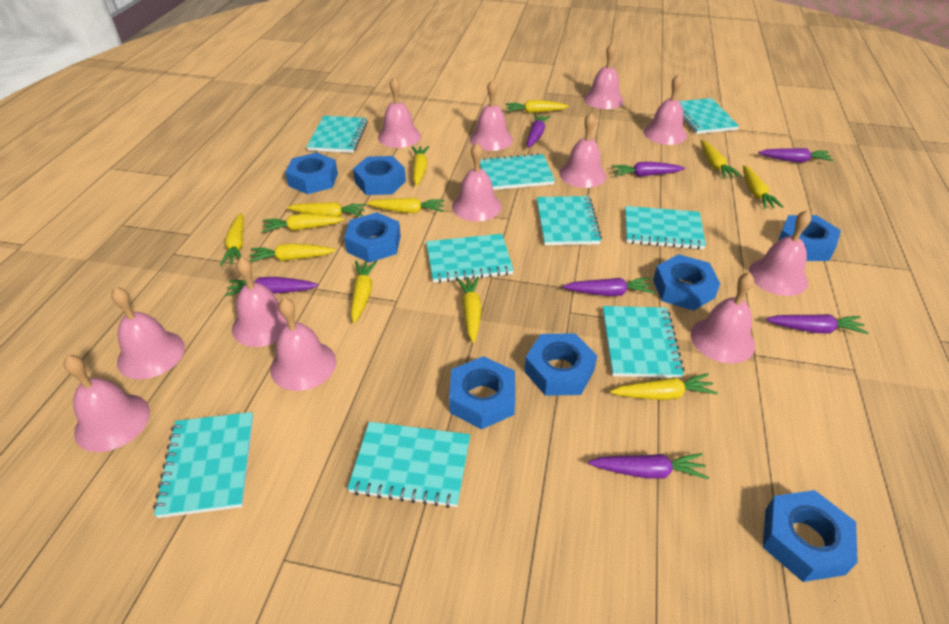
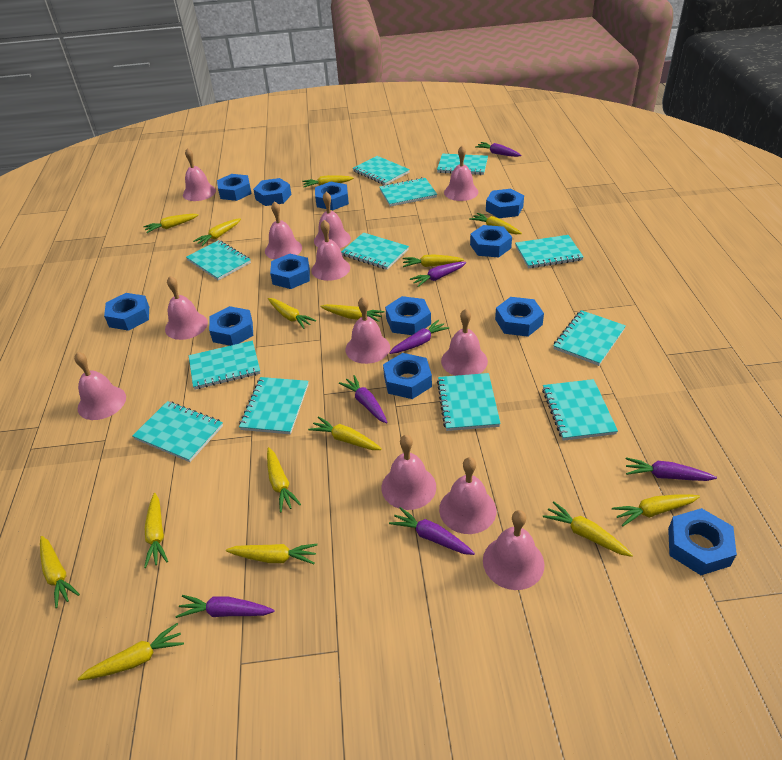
blue nut: [285,152,338,194] [344,212,401,263] [353,156,406,195] [449,356,515,429] [524,333,597,396] [653,254,720,311] [763,490,858,582] [778,215,841,261] = 8 -> [104,293,149,331] [209,306,253,346] [217,174,252,201] [253,178,292,206] [270,254,310,289] [315,182,349,210] [383,353,432,399] [385,296,431,335] [470,225,512,257] [486,189,524,218] [495,297,544,337] [668,508,737,575] = 12
turquoise notebook: [153,412,253,518] [307,116,368,153] [347,422,470,508] [426,234,514,283] [480,153,555,190] [537,196,602,245] [603,306,685,378] [625,206,706,250] [679,98,739,134] = 9 -> [133,401,223,462] [186,240,251,281] [189,341,260,390] [239,377,309,434] [341,232,409,270] [353,156,410,185] [379,177,437,207] [437,154,488,175] [437,373,501,431] [515,235,584,269] [542,379,618,441] [553,310,626,366] = 12
yellow carrot: [220,213,244,266] [249,243,336,262] [262,214,344,233] [287,202,366,217] [351,261,377,323] [367,198,445,213] [412,146,429,186] [456,276,482,343] [505,100,569,114] [610,373,718,400] [701,140,741,179] [743,165,783,209] = 12 -> [40,536,80,608] [78,623,184,681] [143,214,199,233] [144,493,168,568] [193,218,241,246] [226,544,318,564] [267,447,301,513] [268,298,316,329] [302,175,354,187] [308,416,382,450] [320,304,384,322] [403,254,464,267] [469,213,522,234] [543,501,633,557] [612,494,700,526] = 15

